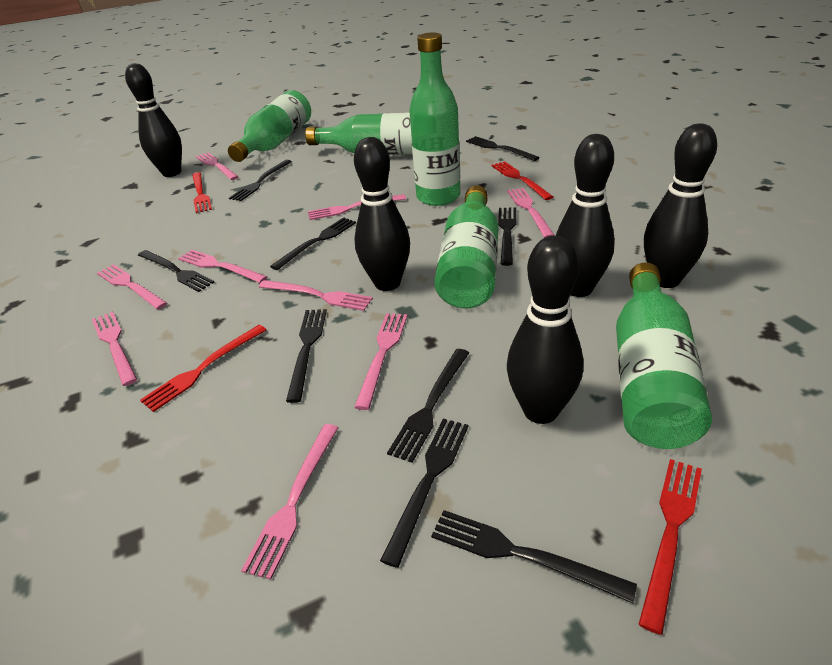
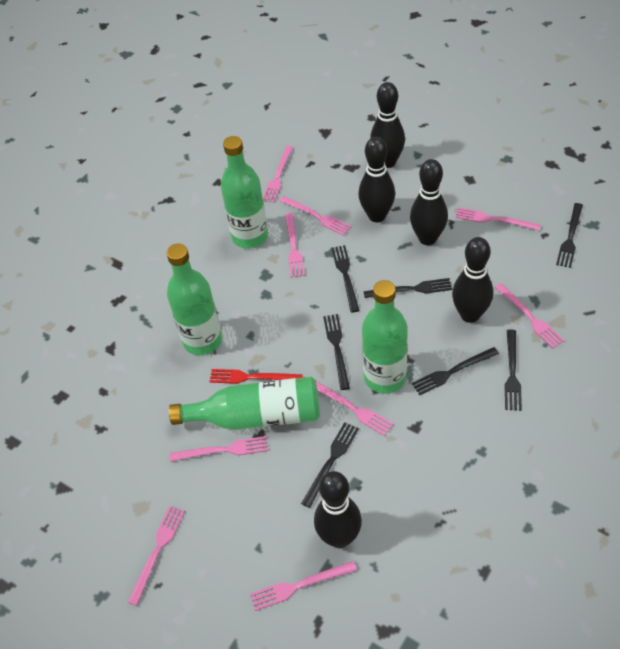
black fork: [138,250,215,292] [229,160,292,201] [270,217,356,270] [286,309,327,403] [380,419,469,568] [387,349,469,463] [431,510,637,603] [466,136,540,161] [498,208,517,266] = 9 -> [301,422,359,508] [323,314,350,390] [331,245,360,313] [363,278,452,298] [412,347,499,395] [505,330,522,411] [556,203,583,268] = 7
green bottle: [228,90,311,162] [305,112,412,155] [409,33,461,206] [434,185,499,308] [616,262,712,449] = 5 -> [166,244,222,355] [169,377,320,430] [221,136,268,248] [362,280,408,394] = 4
red fork: [140,325,266,412] [192,172,212,213] [492,161,553,200] [638,459,702,635] = 4 -> [209,369,303,384] = 1

